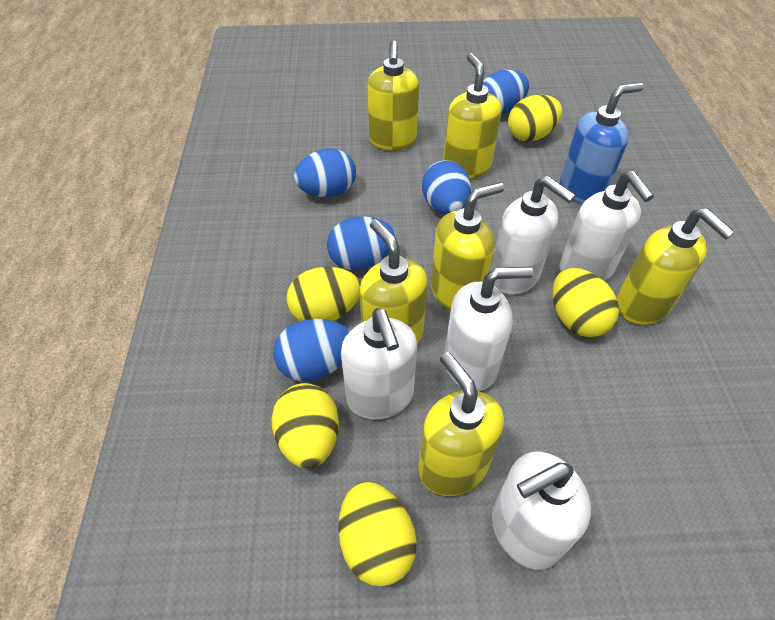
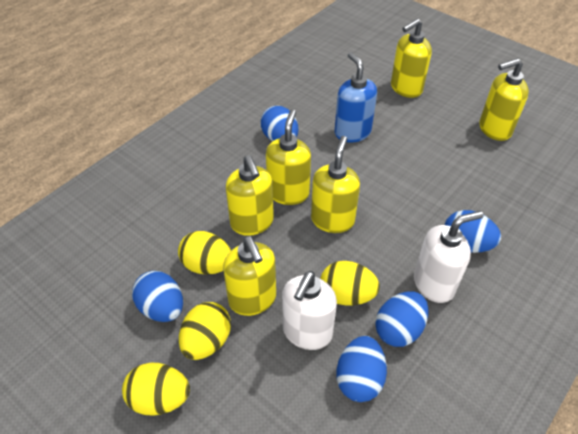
white soap dispenser: [341,308,417,420] [444,267,533,391] [490,176,576,295] [492,452,591,570] [559,171,654,281] = 5 -> [282,271,337,350] [414,211,483,303] = 2
yellow egg: [271,383,339,469] [287,267,361,321] [338,482,417,587] [508,95,562,142] [552,268,619,337] = 5 -> [122,363,190,416] [178,231,231,275] [179,302,231,360] [321,261,380,306] = 4

